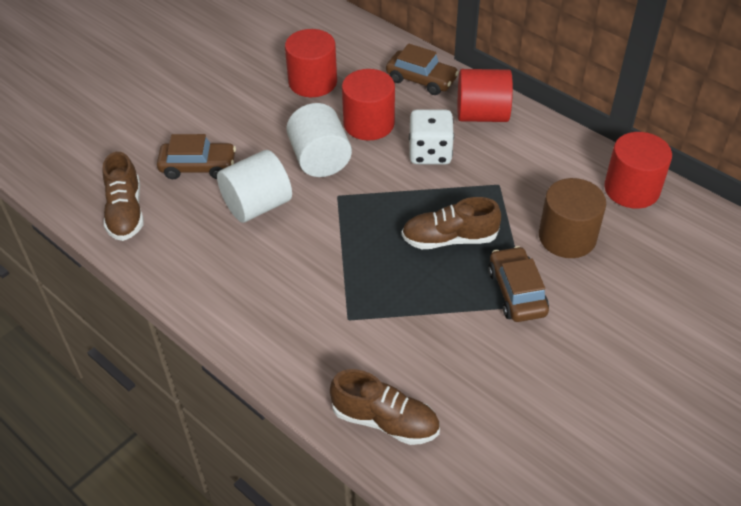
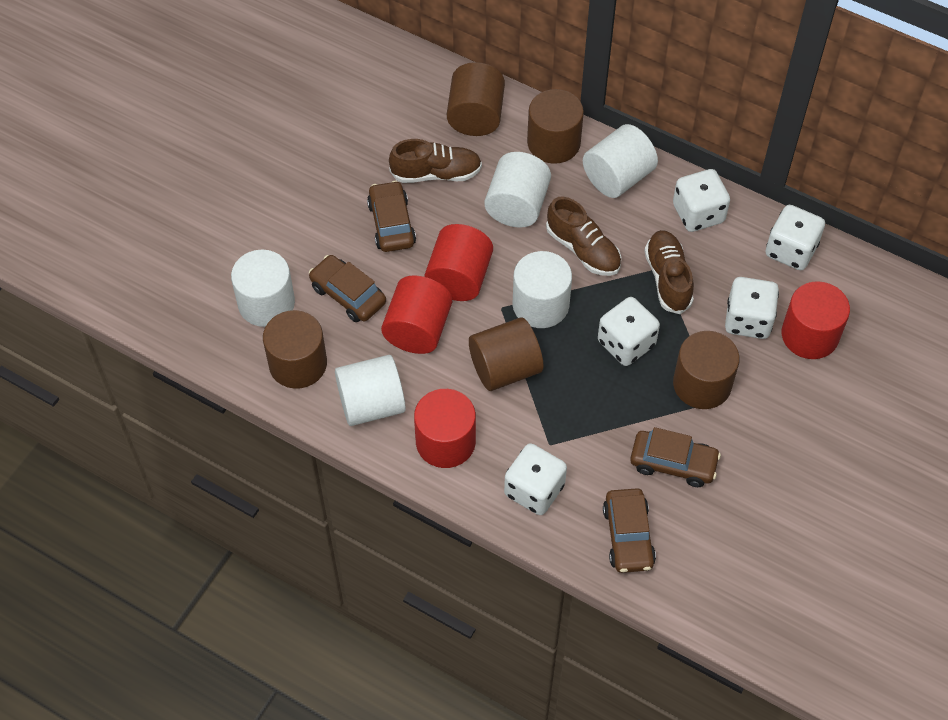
brown car: [157,134,236,179] [386,43,459,95] [488,246,549,322] = 3 -> [309,255,386,322] [367,181,416,252] [603,488,656,573] [630,427,721,487] = 4
brown cylinder: [539,178,606,258] = 1 -> [263,310,327,389] [447,62,505,136] [469,317,544,391] [527,89,584,164] [673,331,740,409] = 5
white cylinder: [217,150,292,223] [286,103,352,177] = 2 -> [231,250,295,327] [335,355,406,426] [484,152,551,227] [512,251,572,328] [583,124,658,198] = 5
white dice: [409,109,454,165] = 1 -> [504,443,567,515] [598,297,660,366] [673,169,730,232] [725,277,779,339] [765,205,825,270] = 5

